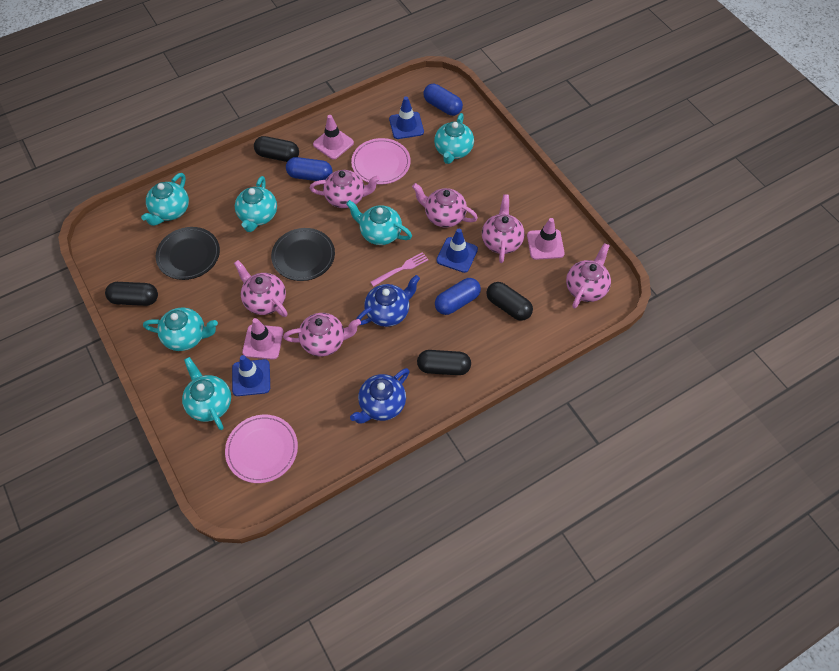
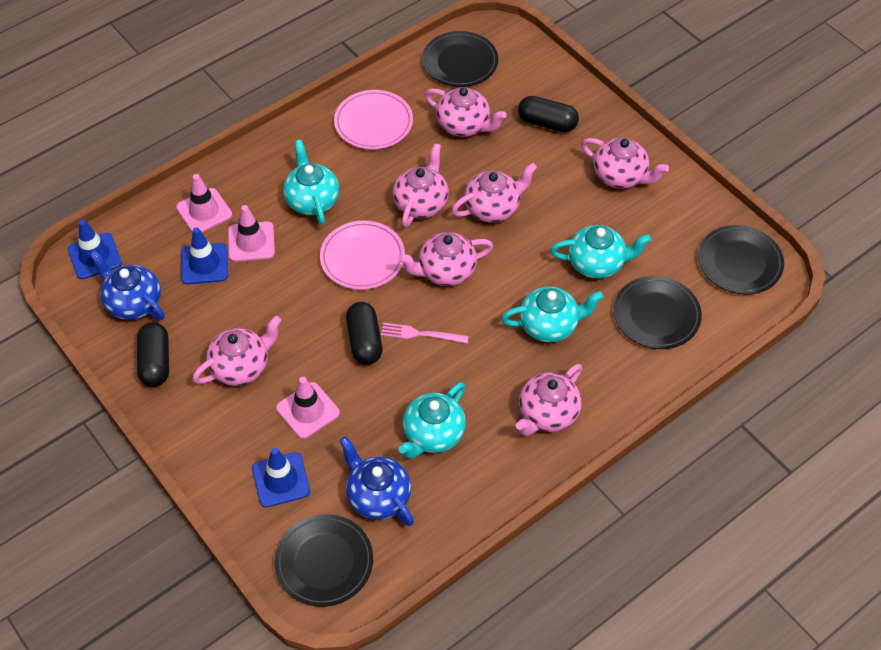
black capsule: [105,282,158,306] [254,136,299,162] [417,350,471,375] [486,282,533,321] = 4 -> [137,322,169,387] [346,302,382,365] [518,96,579,132] = 3
black plate: [156,227,220,280] [271,228,335,281] = 2 -> [274,514,373,607] [422,31,498,87] [614,276,702,349] [698,225,784,294] = 4
blue capsule: [286,157,333,181] [423,84,463,116] [435,278,481,315] = 3 -> none = 0
pink teapot: [234,260,288,317] [283,313,361,356] [310,170,380,208] [412,183,478,228] [482,194,525,263] [566,243,611,308] = 6 -> [192,316,282,386] [393,143,449,227] [398,232,493,286] [425,87,507,137] [451,162,537,223] [516,364,582,436] [581,138,669,189] = 7
turquoise teapot: [141,173,189,226] [143,308,218,351] [182,357,231,430] [235,176,277,232] [346,200,412,245] [434,113,474,164] = 6 -> [283,140,339,225] [398,382,466,459] [501,286,604,343] [550,225,651,279] = 4

